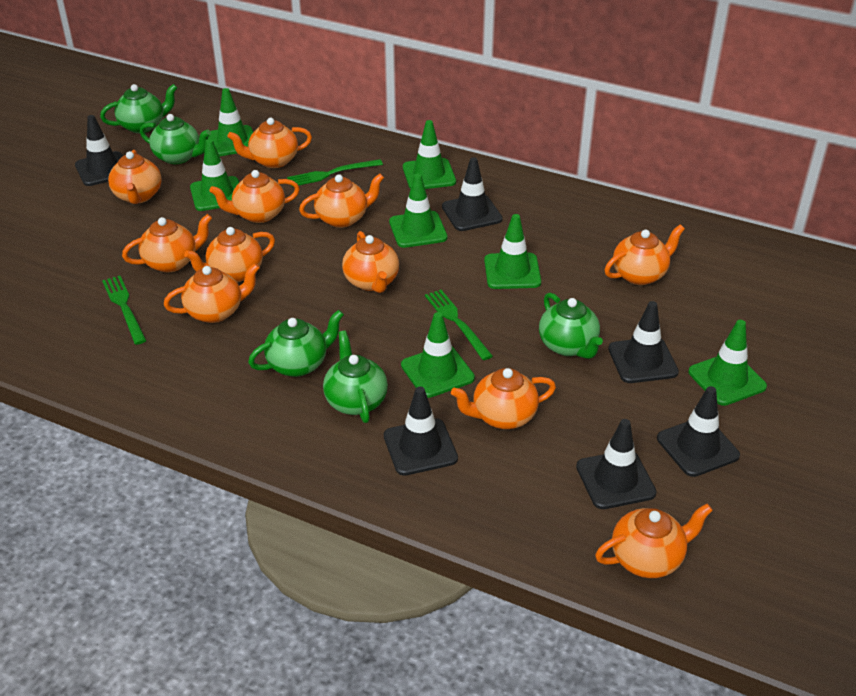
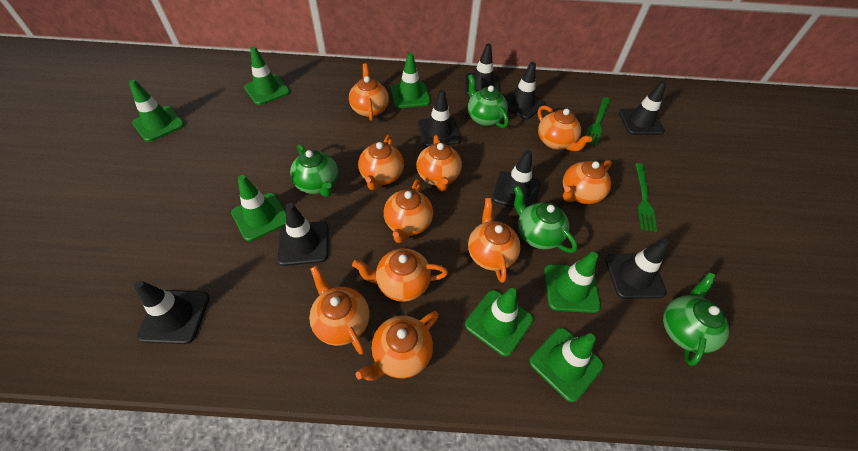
black traffic cone: [75,115,123,186] [384,387,458,476] [442,157,503,231] [576,419,657,509] [608,301,679,383] [657,386,740,477] = 6 -> [134,281,210,344] [277,203,329,266] [418,89,461,147] [465,44,500,96] [492,150,540,208] [505,62,546,120] [605,239,669,299] [619,81,667,135] = 8
green fork: [102,276,147,345] [287,159,383,187] [425,290,493,360] = 3 -> [586,97,610,146] [635,163,657,232] = 2
green teapot: [100,84,177,133] [140,114,211,164] [248,310,344,377] [323,331,388,423] [539,292,603,359] = 5 -> [290,144,338,197] [468,74,509,128] [514,186,577,253] [663,272,729,366] = 4
orange teapot: [108,150,162,204] [122,214,212,272] [164,263,260,323] [184,227,275,282] [209,170,300,223] [227,118,312,168] [299,174,384,228] [342,231,399,293] [451,368,556,429] [595,504,713,578] [605,224,685,285] = 11 -> [309,265,370,355] [349,63,389,121] [352,248,448,302] [356,311,439,381] [358,135,404,190] [384,179,433,243] [417,135,462,191] [468,198,521,283] [538,105,592,151] [563,160,612,204] = 10

